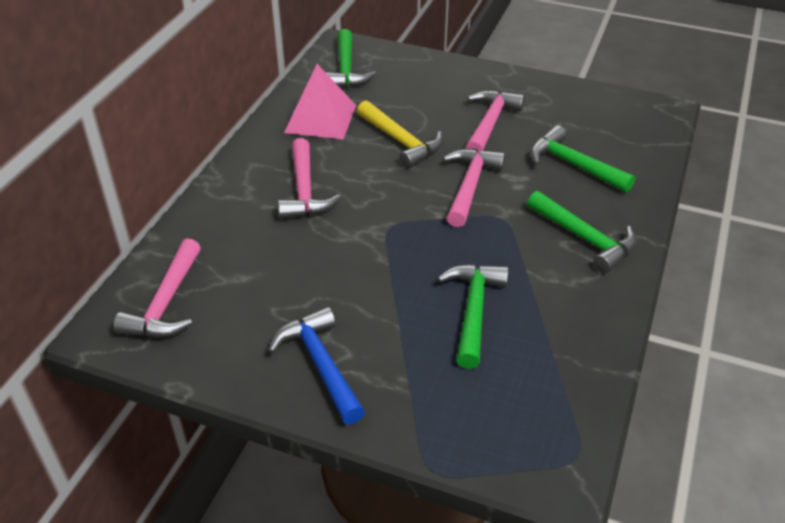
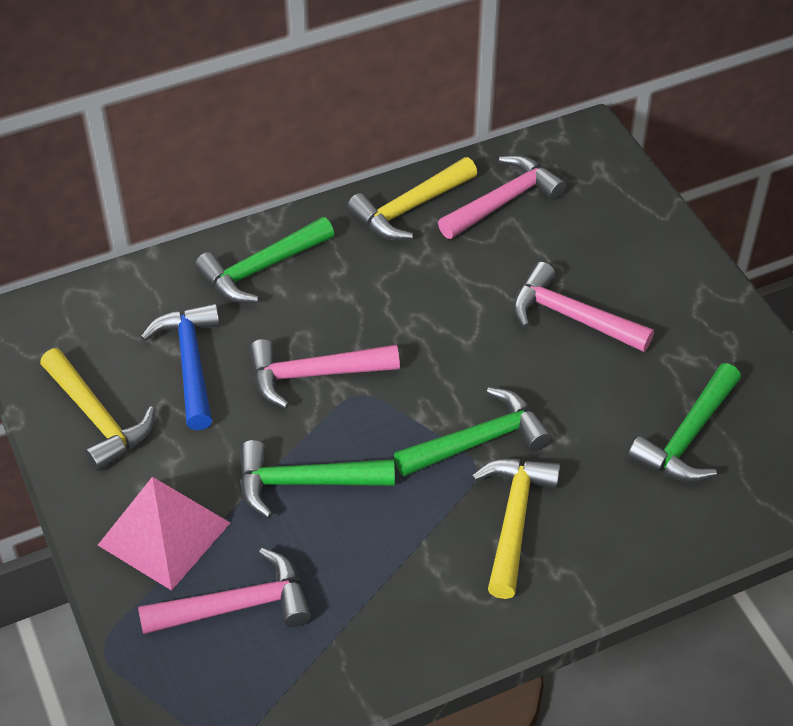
yellow hammer: [357,100,443,168] = 1 -> [40,348,155,471] [347,157,477,240] [472,459,561,599] = 3

